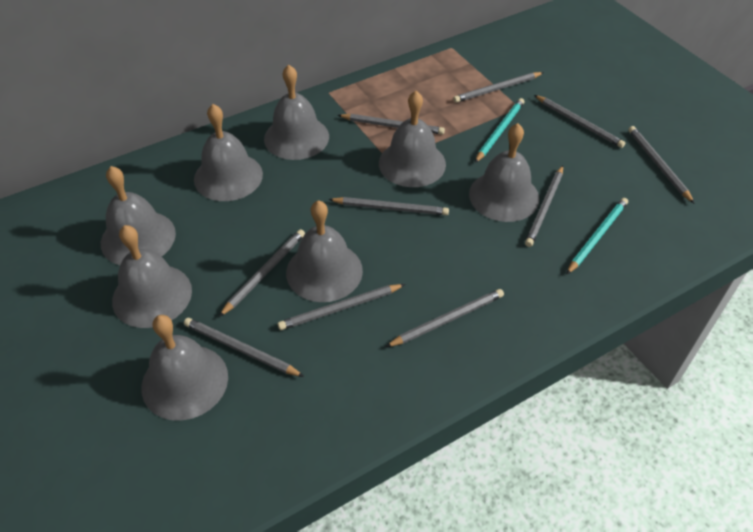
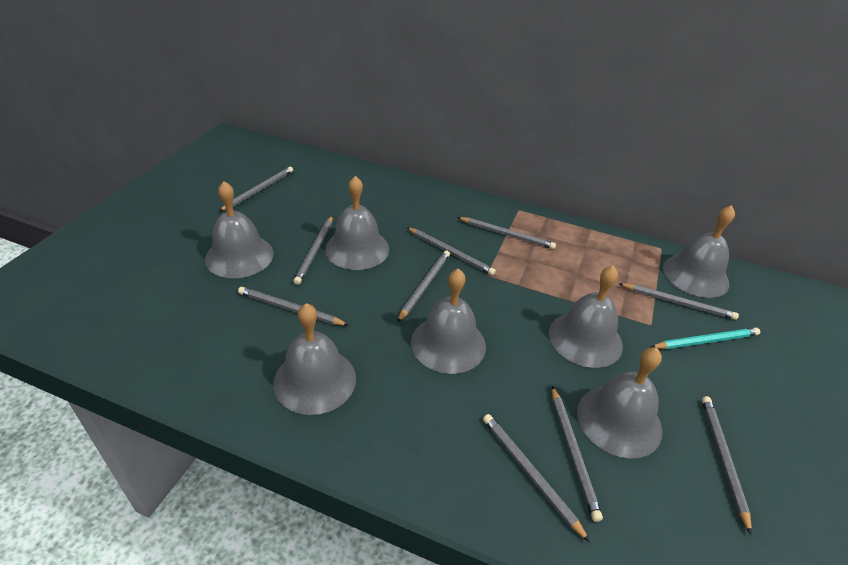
grey bell: [101,166,176,265] [112,225,192,328] [141,315,228,421] [194,104,263,201] [264,65,329,160] [286,200,363,302] [379,91,446,187] [469,123,539,222] = 8 -> [205,181,274,278] [273,303,356,415] [325,176,389,270] [411,268,486,374] [549,265,623,368] [577,347,662,459] [663,205,735,298] = 7
turquoise pencil: [475,98,525,163] [567,198,628,274] = 2 -> [651,328,760,349] = 1

